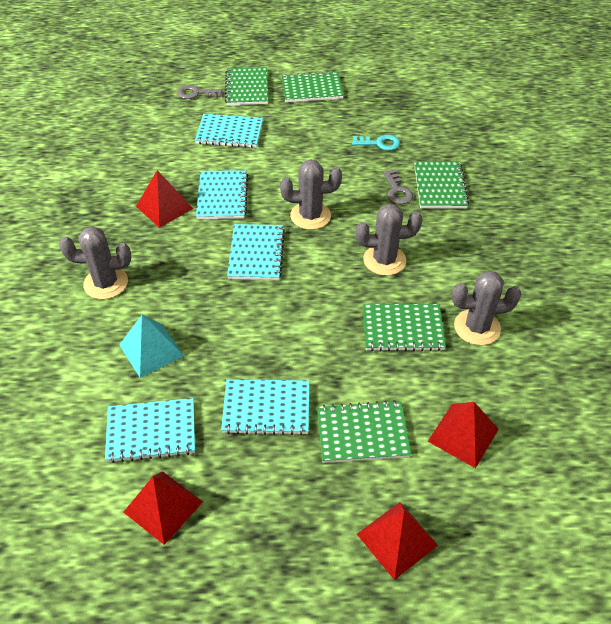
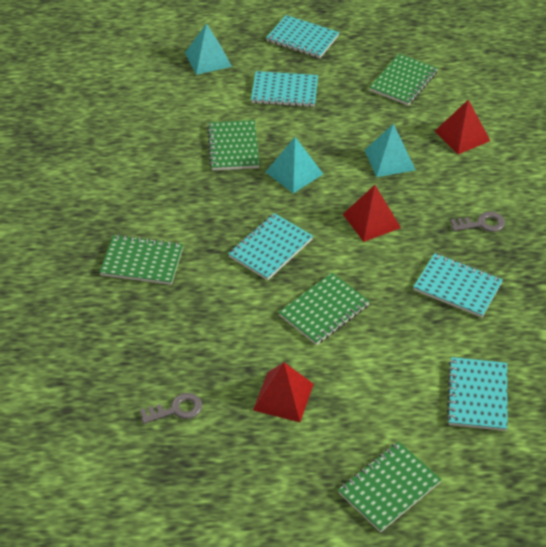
grey cactus: [59,226,131,300] [280,159,342,230] [356,203,423,276] [452,271,521,345] = 4 -> none = 0
red pyramid: [123,471,203,545] [136,170,193,228] [357,502,438,580] [428,402,499,468] = 4 -> [253,362,314,422] [343,185,401,242] [435,100,490,154] = 3
turquoise key: [352,135,400,151] = 1 -> none = 0
turquoise pyramid: [119,315,184,378] = 1 -> [185,23,232,75] [266,137,323,193] [365,124,415,177] = 3

